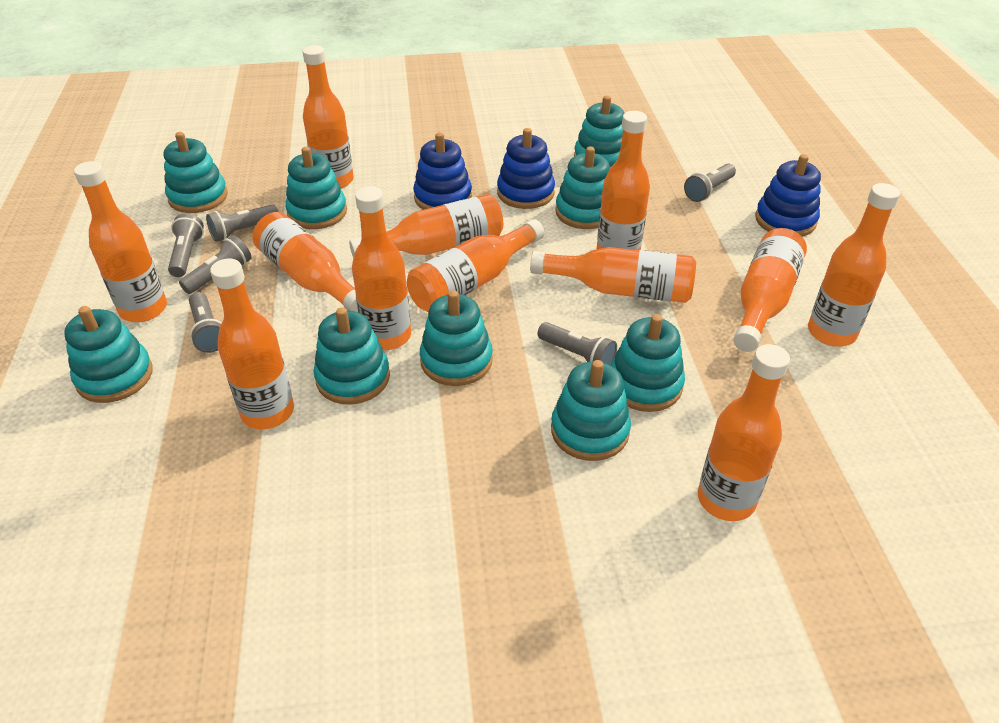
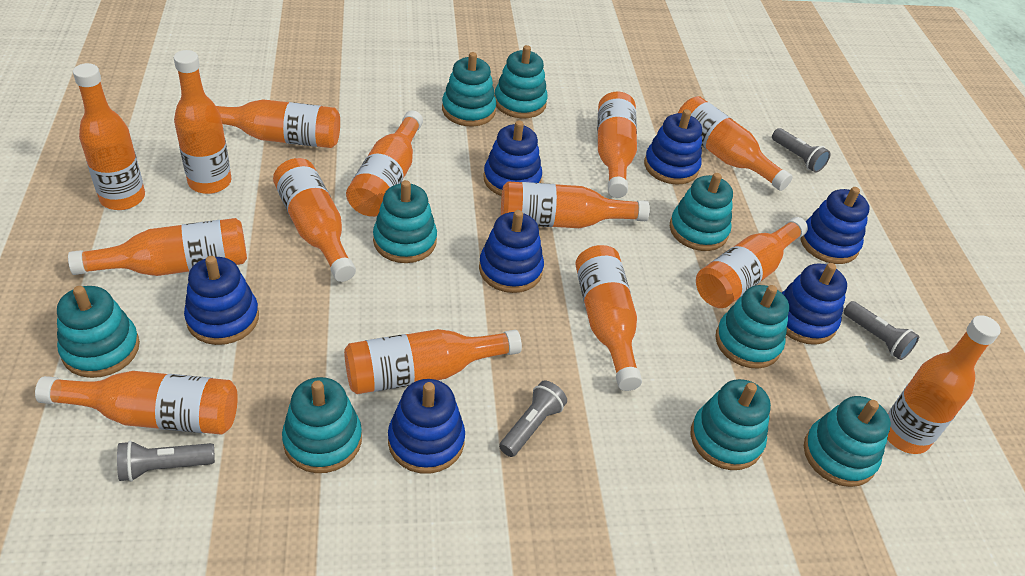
blue stacking toy: [413,132,472,210] [497,128,555,209] [755,154,821,237] = 3 -> [184,256,259,345] [388,379,465,474] [479,210,544,293] [483,120,542,196] [644,109,702,185] [782,263,847,345] [800,187,869,264] = 7
grey flashlight: [168,213,204,277] [179,235,252,294] [189,292,222,353] [206,204,278,242] [537,322,617,365] [684,164,736,202] = 6 -> [117,441,215,482] [499,381,567,457] [772,128,831,172] [843,301,919,360] = 4
orange bottle: [74,161,167,322] [210,258,294,429] [253,212,358,312] [302,45,354,189] [349,194,503,258] [352,186,411,350] [407,219,544,312] [530,247,696,303] [597,111,650,250] [698,344,790,521] [733,228,807,352] [808,183,900,347] = 12 -> [35,371,238,435] [68,218,247,276] [73,63,145,210] [174,50,232,194] [216,99,340,148] [273,158,356,282] [344,329,522,394] [346,111,423,217] [501,181,650,228] [575,245,642,391] [597,92,637,198] [678,96,792,191] [696,217,808,308] [887,315,1001,454] = 14

